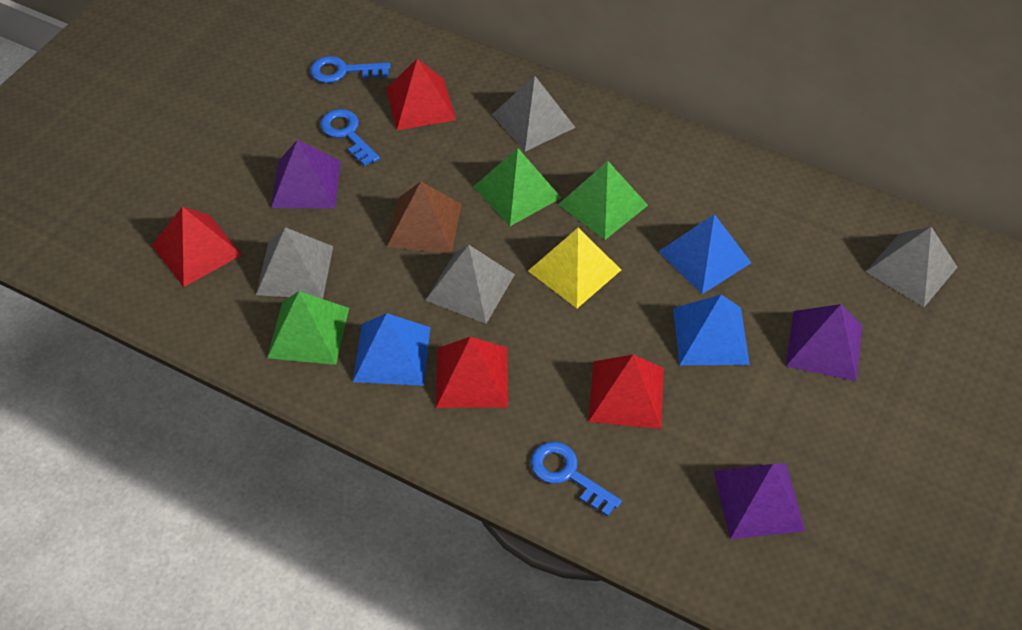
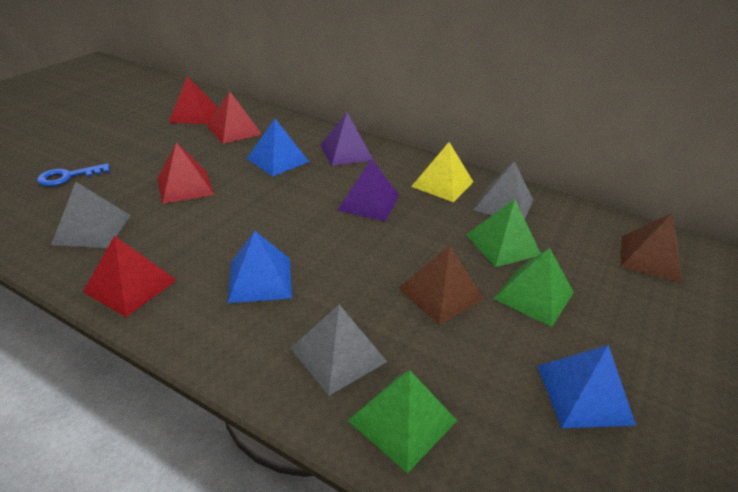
blue key: [310,56,391,83] [320,109,380,166] [531,442,622,517] = 3 -> [37,163,110,186] = 1
brown pyramid: [387,182,462,254] = 1 -> [398,245,484,325] [621,213,681,283] = 2
grey pyramid: [256,227,333,299] [425,245,515,324] [492,76,576,151] [866,227,957,307] = 4 -> [51,182,131,248] [291,305,387,396] [474,161,533,219] = 3
purple pyramid: [271,139,341,209] [714,463,805,539] [786,304,862,381] = 3 -> [320,112,373,166] [337,159,399,221] = 2

